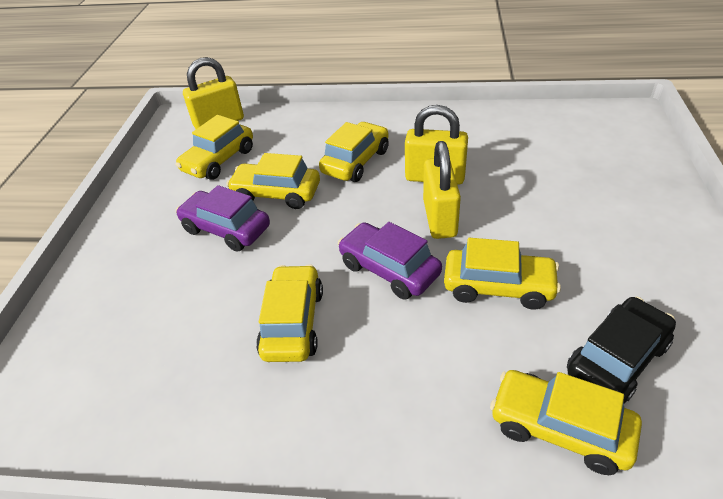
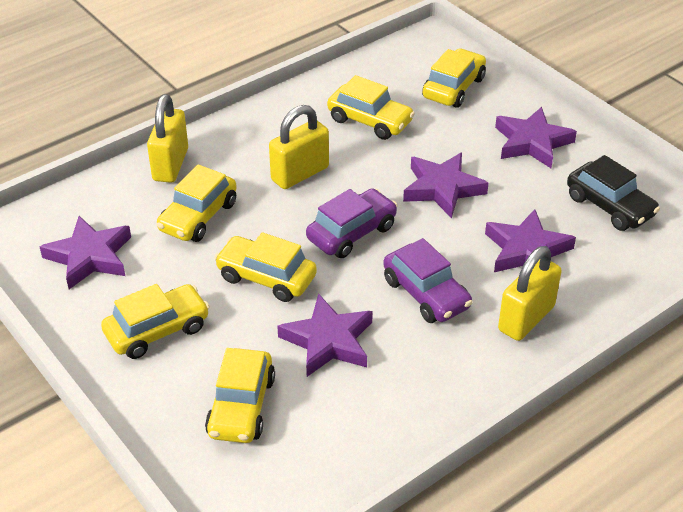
purple star: none = 0 -> [40,216,131,289] [277,294,373,377] [403,153,489,219] [485,209,576,272] [495,107,577,168] = 5

